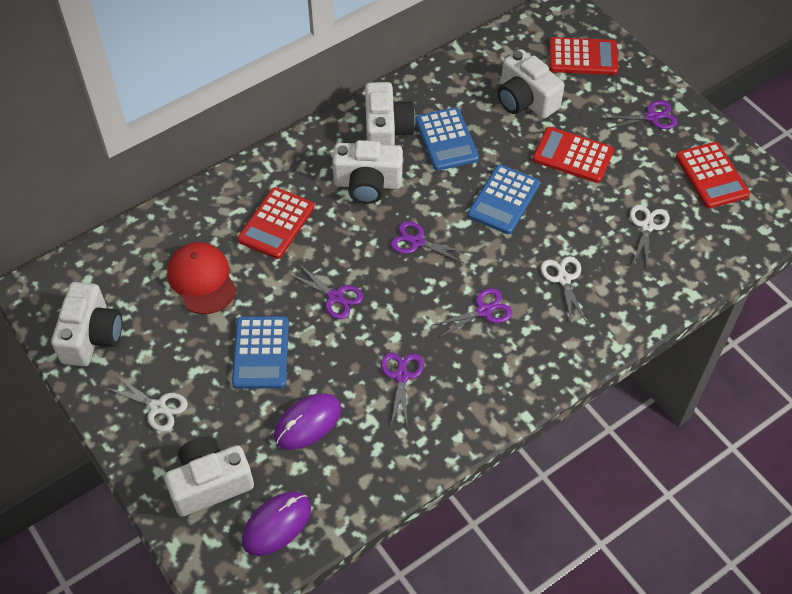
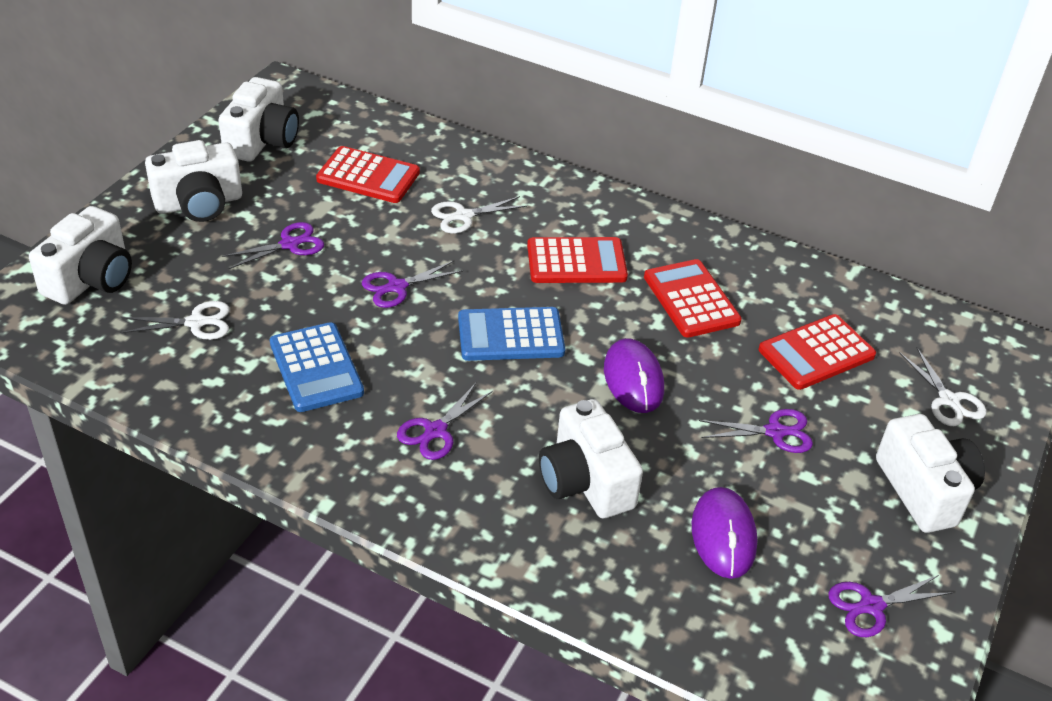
blue calculator: [232,316,289,389] [416,107,479,171] [468,164,540,234] = 3 -> [270,322,364,412] [458,307,565,361] = 2
red cap: [167,242,237,314] = 1 -> none = 0

